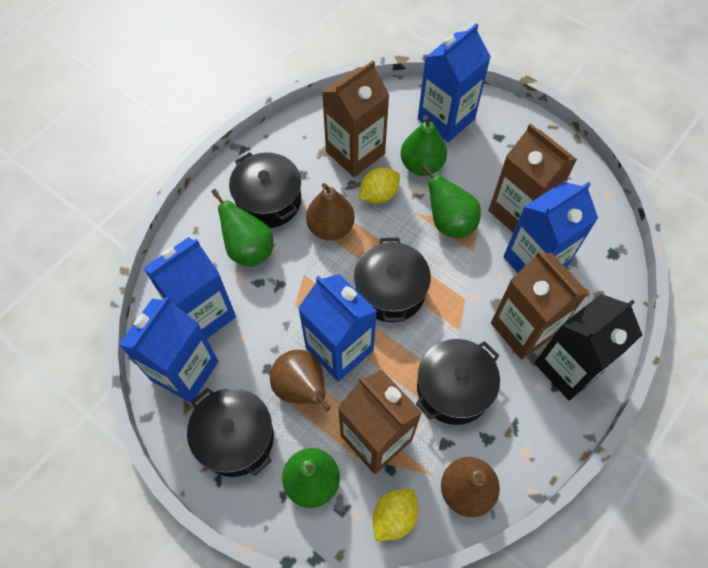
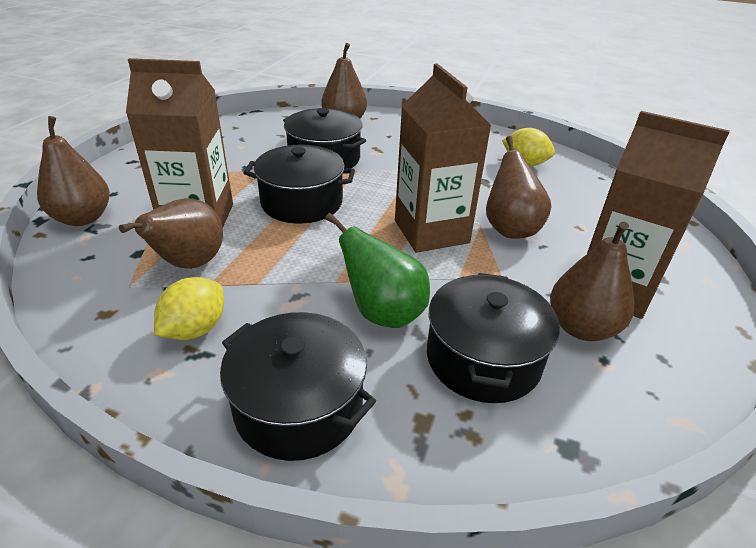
black carton: [535,294,642,401] = 1 -> none = 0
blue carton: [119,297,218,403] [144,237,236,339] [298,274,377,382] [418,23,491,142] [503,182,598,273] = 5 -> none = 0
brown carton: [322,60,389,177] [338,370,422,474] [488,123,577,232] [491,251,588,360] = 4 -> [126,58,233,228] [395,64,492,253] [587,111,730,319] = 3
brown pear: [270,350,331,411] [306,183,355,240] [441,457,500,517] = 3 -> [37,116,110,226] [119,198,223,269] [321,43,367,118] [486,136,552,239] [550,222,634,341] = 5
green pear: [211,189,273,267] [282,448,340,508] [401,115,447,176] [421,164,481,238] = 4 -> [325,213,430,328] = 1

